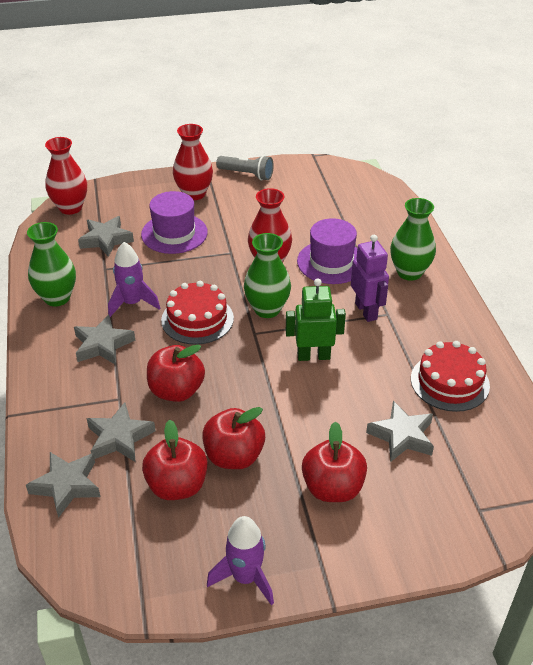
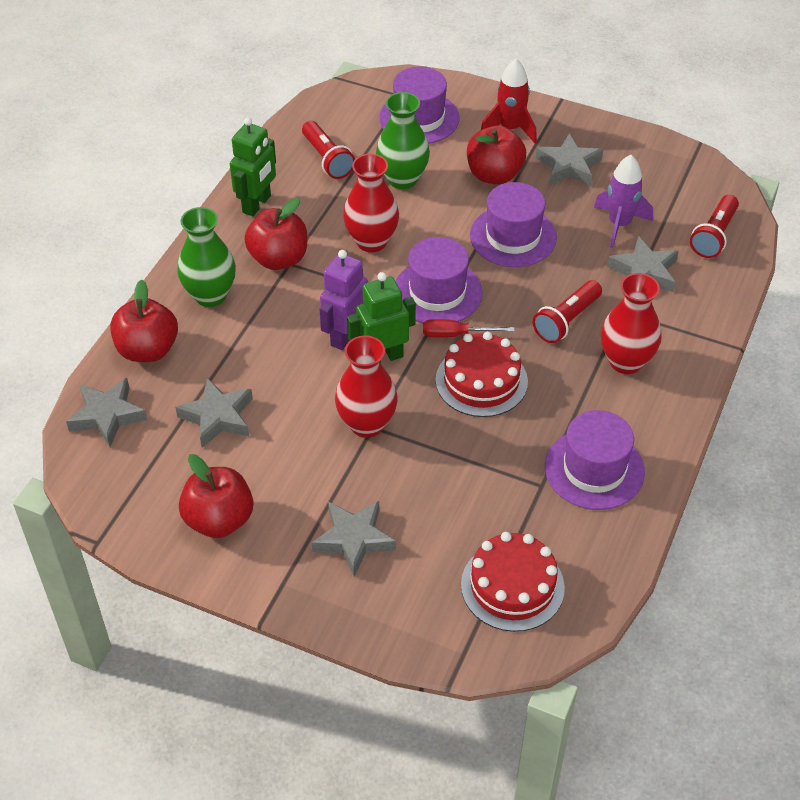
green robot: [286,278,346,361] = 1 -> [230,117,276,216] [347,272,416,363] = 2
green vase: [27,222,76,306] [244,233,291,318] [390,198,436,281] = 3 -> [177,207,236,307] [376,92,430,189] = 2
grey flashlight: [216,155,274,180] = 1 -> none = 0
purple hat: [141,191,208,254] [297,218,357,284] = 2 -> [379,67,460,144] [395,237,483,323] [470,182,557,267] [545,410,645,510] = 4
purple rocket: [108,242,160,317] [207,516,274,605] = 2 -> [594,155,653,248] = 1
red flashlight: none = 0 -> [302,121,355,179] [533,280,602,343] [690,195,739,258] = 3
red rocket: none = 0 -> [481,59,537,143] = 1
red screwdriver: none = 0 -> [423,319,515,338] = 1

